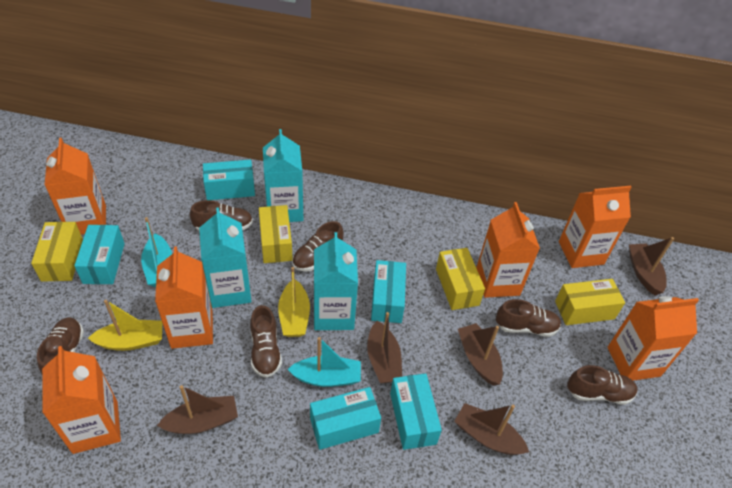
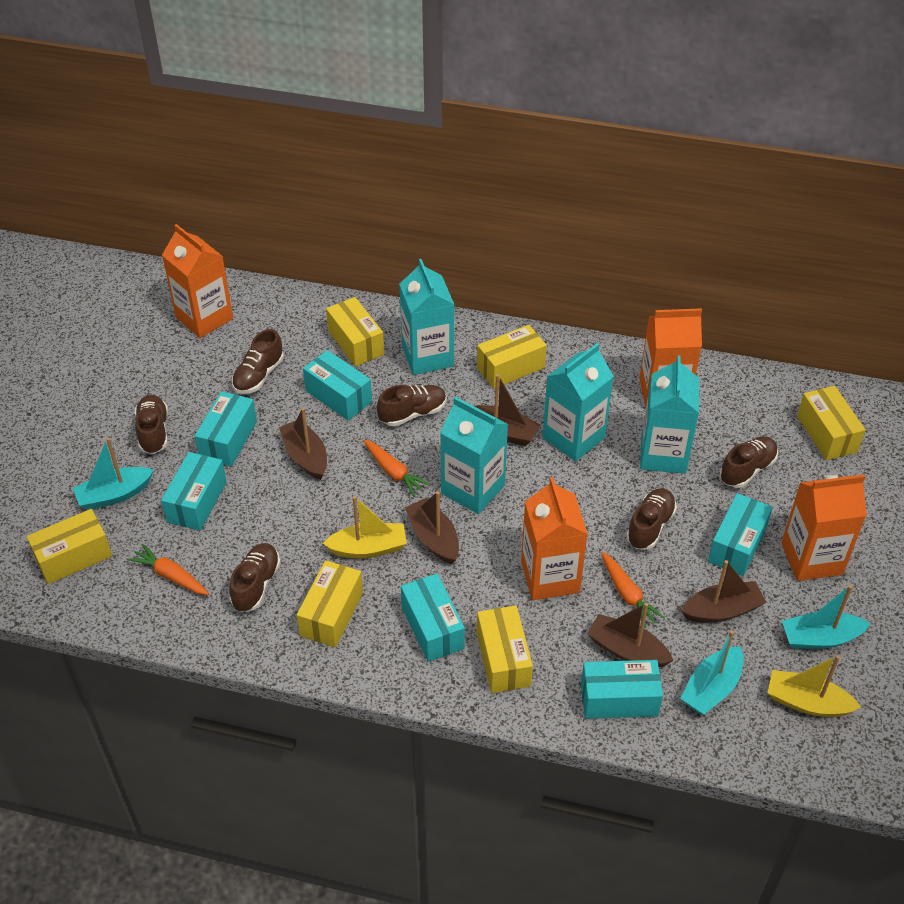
orange carrot: none = 0 -> [127,544,209,595] [363,440,431,497] [601,552,665,628] = 3
orange carton: [42,346,121,454] [45,138,106,235] [155,246,213,349] [476,202,540,298] [559,186,631,268] [608,296,699,381] = 6 -> [162,224,233,338] [521,477,588,600] [639,308,702,408] [781,475,867,581] = 4
turquoise boat: [141,217,172,287] [288,337,361,387] = 2 -> [73,438,154,510] [680,630,743,715] [782,585,871,649] = 3
turquoise box: [74,225,125,284] [203,160,255,200] [310,387,381,450] [371,260,406,323] [390,373,442,450] = 5 -> [161,452,227,531] [195,391,257,466] [303,350,372,420] [401,573,465,662] [581,660,663,719] [708,493,773,576] = 6
turquoise carton: [199,207,251,308] [263,129,303,222] [314,232,358,330] = 3 -> [399,259,454,375] [440,397,508,514] [543,343,614,461] [640,355,699,474] = 4
yellow box: [31,222,83,282] [259,205,293,263] [436,248,485,310] [555,279,625,325] = 4 -> [27,509,112,584] [297,560,363,647] [326,297,384,367] [477,325,547,389] [477,606,533,693] [797,386,865,460] = 6

